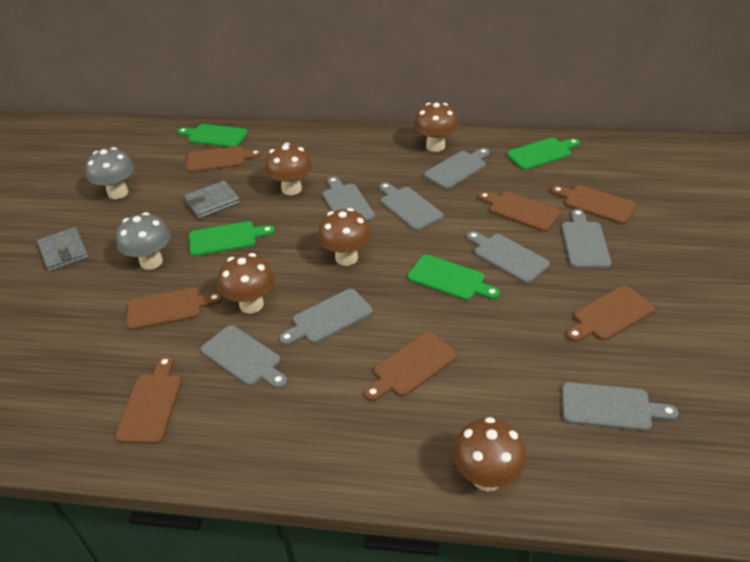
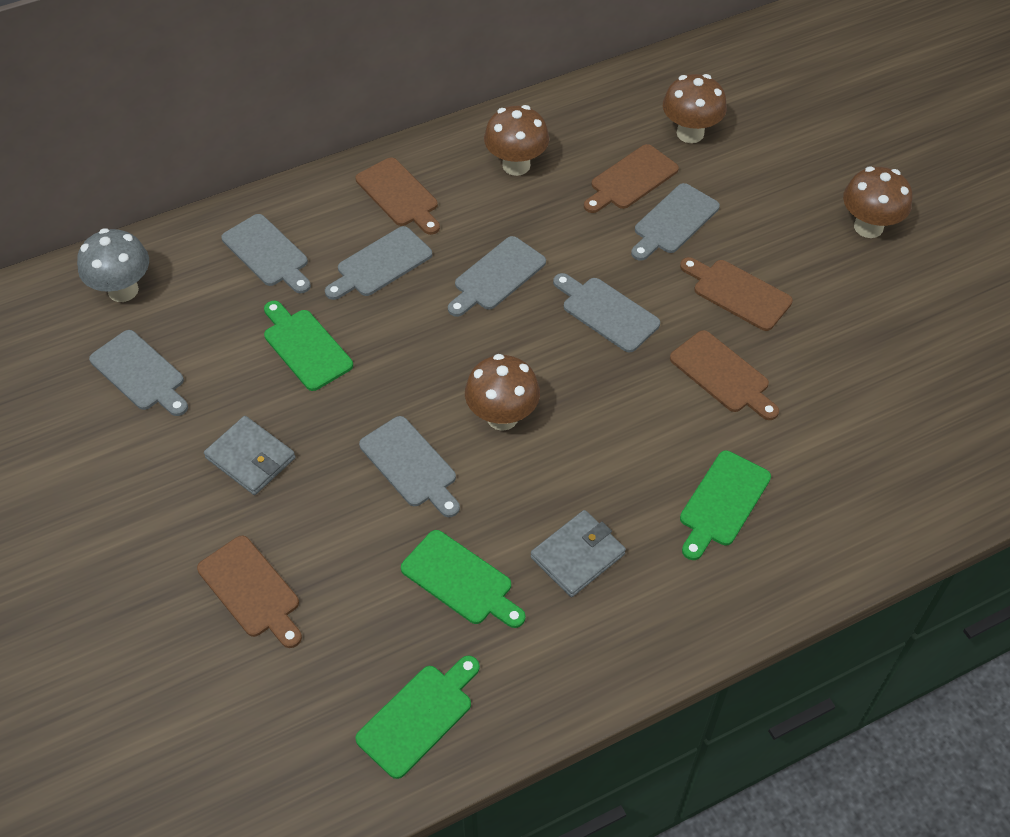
brown cutting board: [115,356,182,444] [127,288,223,330] [187,146,262,173] [364,332,457,401] [478,192,561,232] [551,185,637,224] [566,286,655,342] = 7 -> [197,536,302,648] [356,158,440,235] [584,144,679,213] [670,330,779,420] [680,257,793,331] = 5
brown mushroom: [218,253,275,314] [265,143,312,195] [318,208,371,266] [414,102,459,152] [453,417,526,491] = 5 -> [465,354,540,431] [484,105,549,176] [663,74,727,143] [843,166,912,238] = 4
grey cutting board: [201,325,287,389] [279,289,373,345] [323,176,375,221] [379,182,444,231] [424,148,490,189] [467,231,550,283] [562,209,611,268] [562,382,678,431] = 8 -> [89,330,188,416] [221,214,311,293] [325,226,432,300] [359,416,460,517] [448,236,546,317] [553,273,660,353] [631,183,720,261] = 7
grey mushroom: [85,147,134,199] [116,212,170,270] = 2 -> [77,228,149,302] = 1

